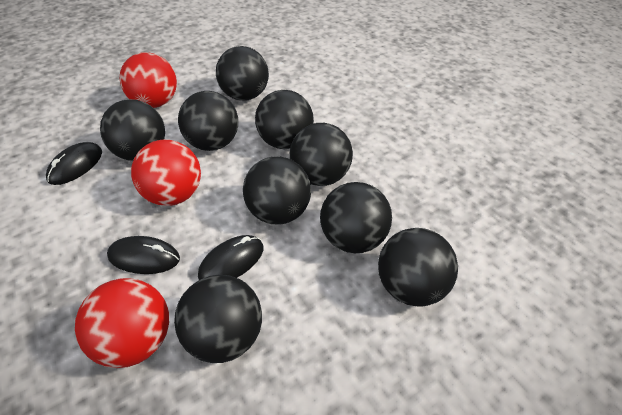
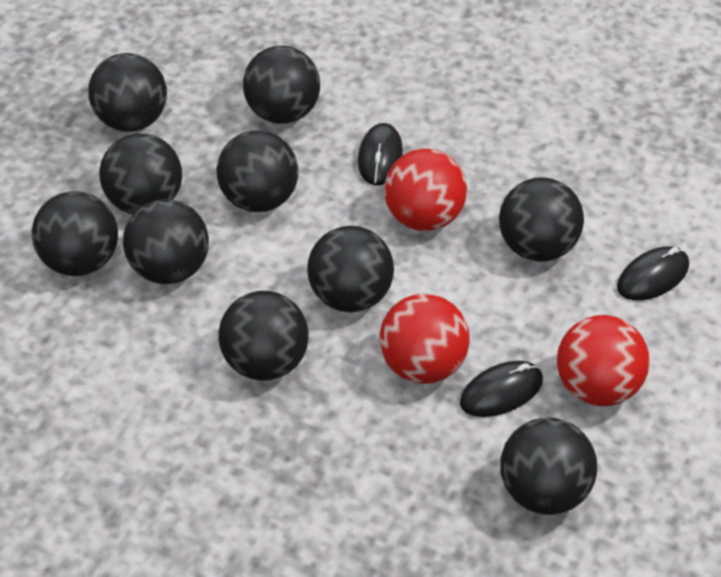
black ball: [100,99,165,161] [174,275,262,363] [178,91,238,151] [216,46,269,101] [243,156,311,225] [255,90,314,149] [290,123,353,186] [320,182,392,253] [378,228,458,307] = 9 -> [32,191,118,276] [88,53,167,132] [99,133,182,214] [123,199,209,284] [216,130,298,212] [219,291,309,381] [243,46,320,124] [307,226,394,312] [499,177,584,262] [500,418,597,515] = 10

